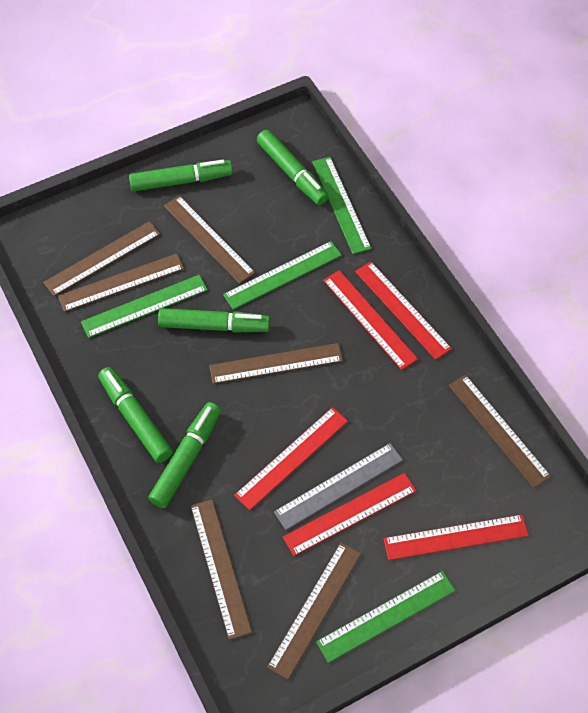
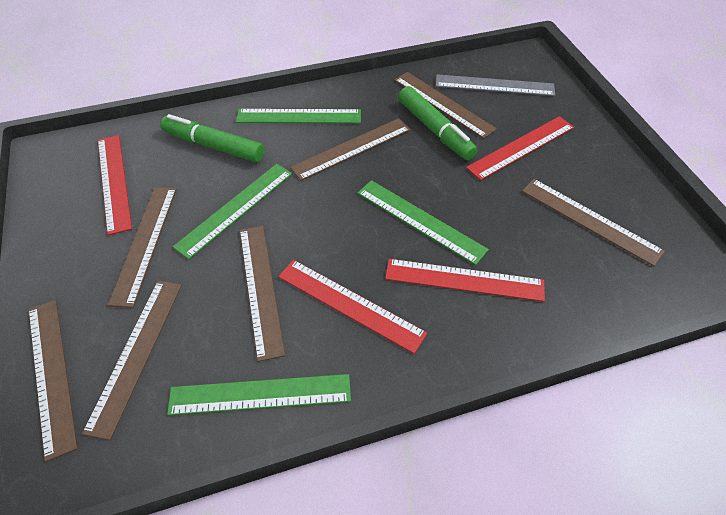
green marker: [98,367,173,463] [129,160,233,191] [148,402,221,508] [158,308,270,332] [257,130,329,205] = 5 -> [160,114,264,162] [398,86,478,160] = 2
red ruler: [234,407,348,510] [283,473,416,556] [323,270,418,370] [355,262,452,360] [383,515,529,560] = 5 -> [98,135,132,235] [278,260,427,354] [385,259,545,302] [466,116,574,180] = 4

